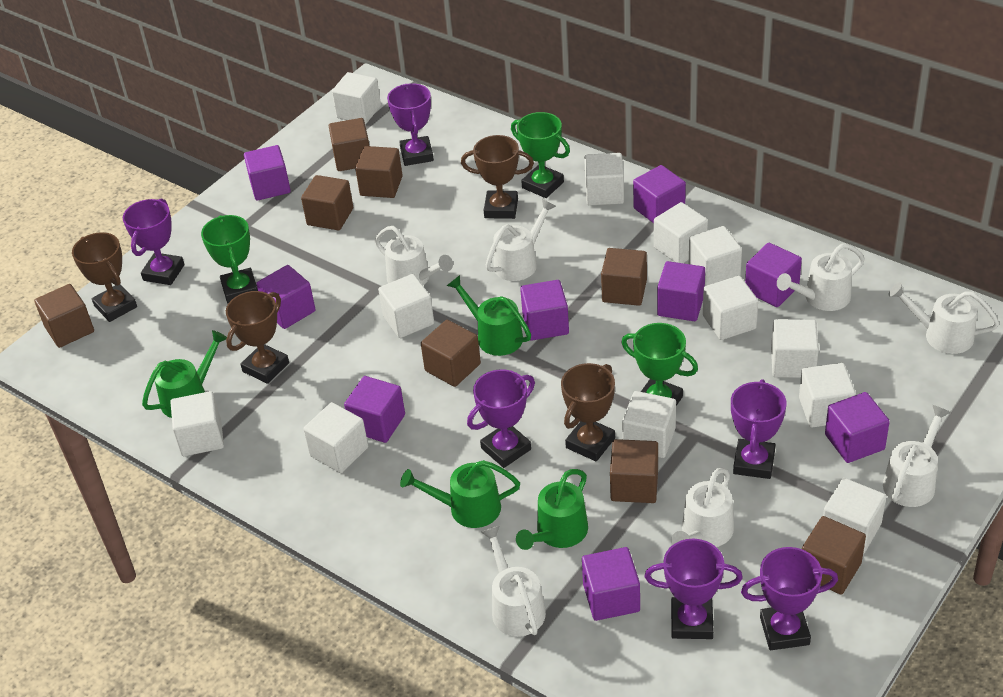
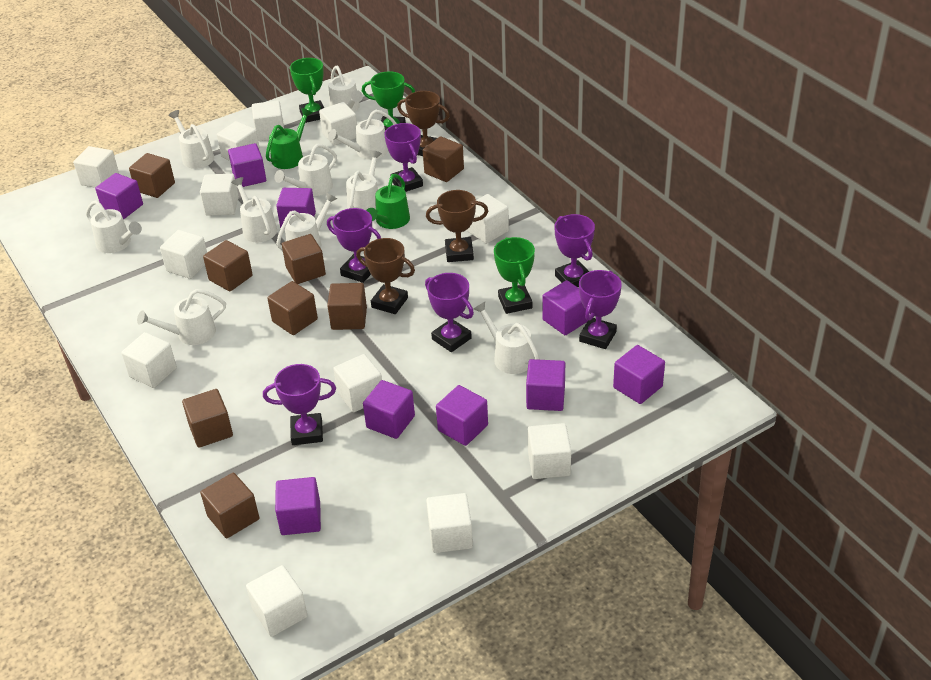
brown trophy: [72,232,137,322] [226,291,289,384] [461,135,534,219] [561,363,615,461] = 4 -> [356,238,415,314] [397,91,450,156] [426,190,488,262] = 3
green watering can: [142,330,227,418] [400,460,520,528] [447,275,531,356] [516,469,588,550] = 4 -> [266,108,312,169] [366,174,410,229] = 2
white watering can: [375,226,453,285] [481,525,546,637] [486,199,556,281] [671,468,734,547] [777,243,865,311] [883,405,950,507] [888,282,999,354] = 7 -> [86,200,142,253] [137,289,226,345] [168,110,214,169] [231,177,277,242] [274,144,337,196] [276,192,338,249] [328,65,363,112] [328,110,397,160] [346,150,382,210] [474,302,540,374] = 10

